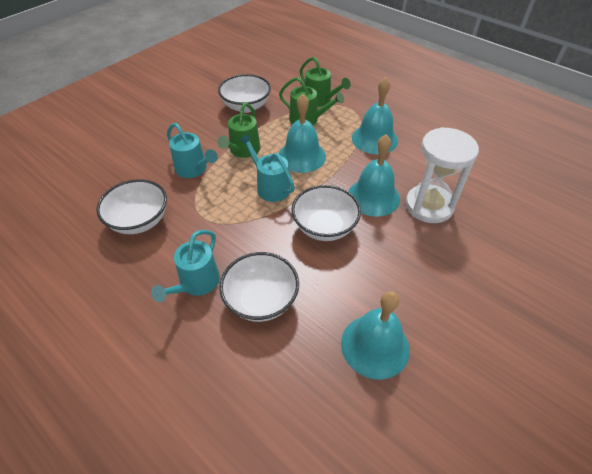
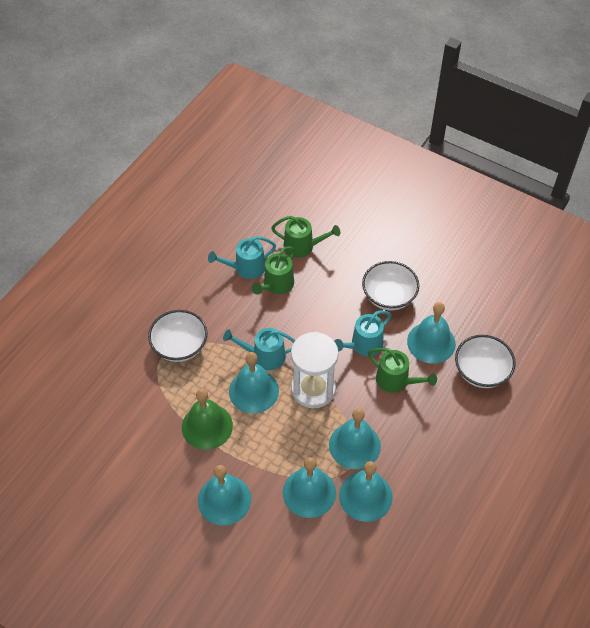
green bell: none = 0 -> [182,389,233,450] = 1
turquoise bell: [279,94,326,173] [341,291,410,380] [348,135,400,217] [352,77,398,154] = 4 -> [198,465,251,526] [229,352,279,413] [283,457,336,518] [329,408,381,469] [339,461,393,522] [407,302,456,364] = 6
white bowl: [96,179,167,234] [218,74,271,113] [219,252,299,322] [292,185,361,241] = 4 -> [148,310,207,362] [362,261,419,310] [455,335,515,388] = 3

